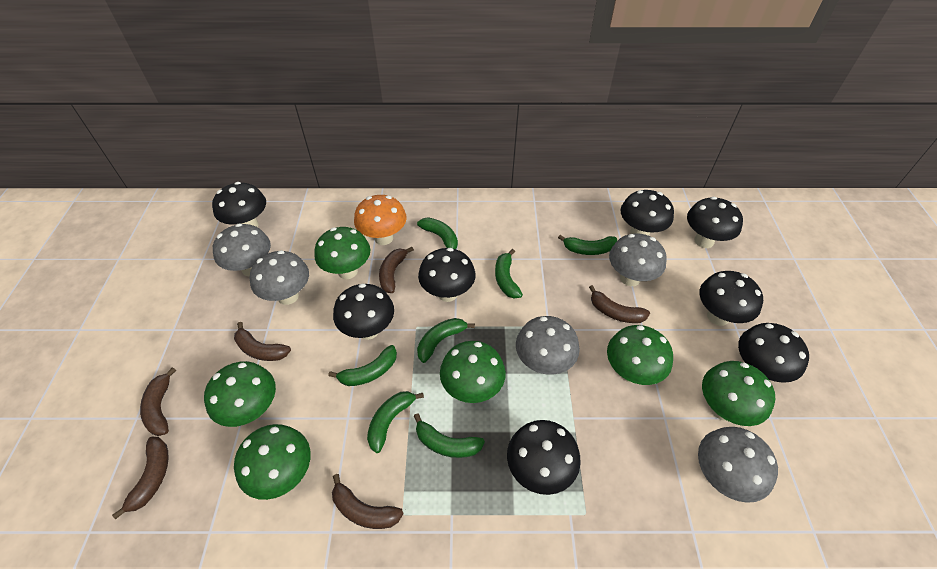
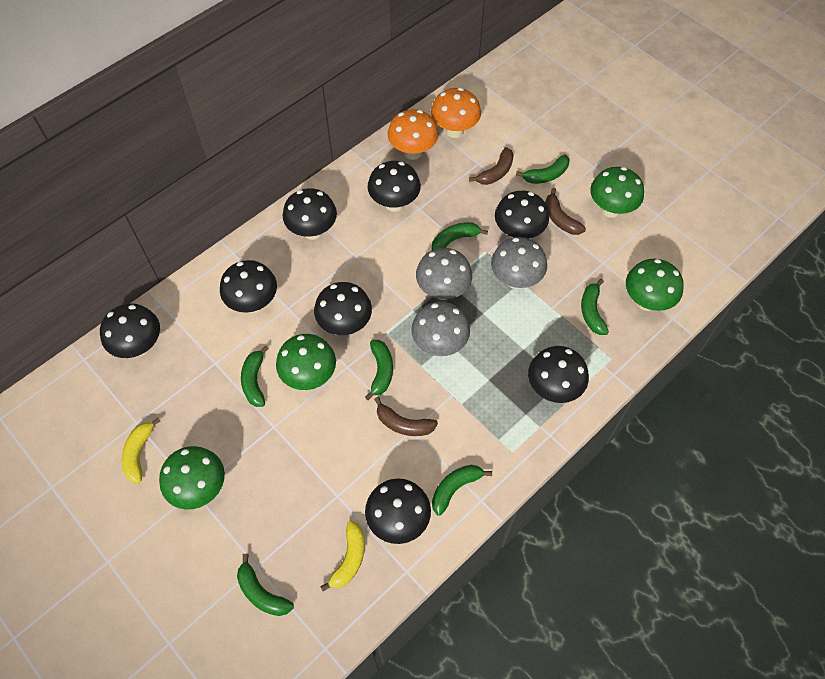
brown banana: [112,437,169,519] [140,367,176,436] [234,322,291,361] [332,474,404,529] [379,247,414,293] [589,285,650,323] = 6 -> [374,397,438,436] [469,147,514,185] [545,188,586,235] = 3
green mushroom: [204,361,276,427] [234,424,311,500] [314,227,370,279] [440,341,506,403] [607,325,673,385] [702,361,775,426] = 6 -> [159,446,225,509] [276,334,336,390] [590,167,644,218] [626,259,684,311] = 4
grey mushroom: [213,223,271,276] [250,250,309,305] [516,316,580,375] [609,233,667,287] [698,427,778,503] = 5 -> [411,302,470,356] [416,248,472,300] [491,237,547,289] = 3
orange mushroom: [354,195,407,245] = 1 -> [388,109,439,160] [431,88,481,138] = 2
yellow banana: none = 0 -> [122,418,160,484] [320,520,365,591] = 2

